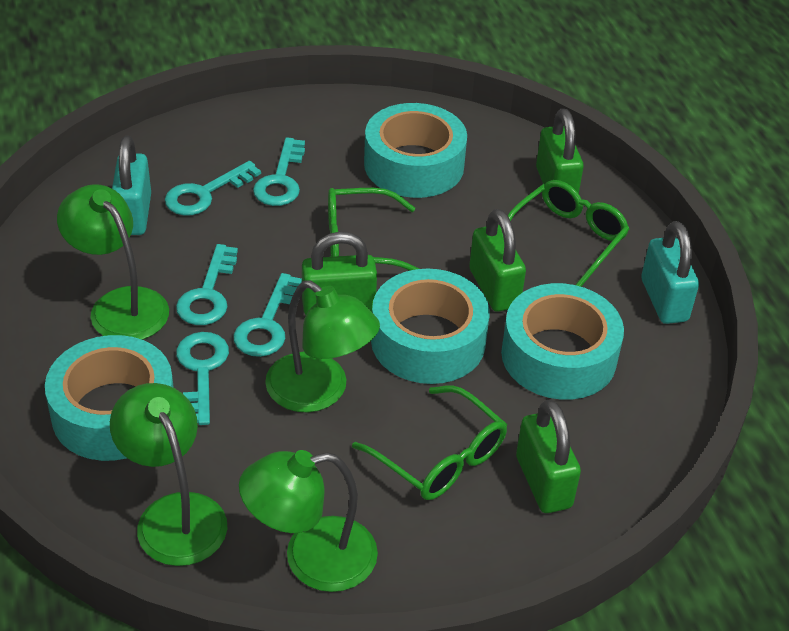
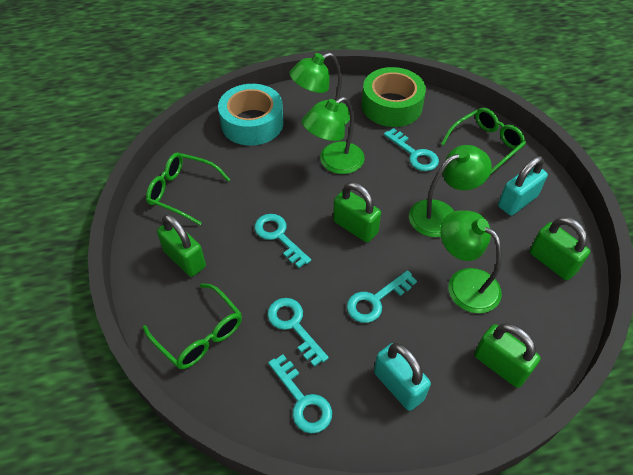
green tape: none = 0 -> [362,67,426,127] = 1
turquoise tape: [45,335,174,461] [364,103,467,198] [371,269,489,384] [501,283,624,400] = 4 -> [218,84,283,146] = 1

